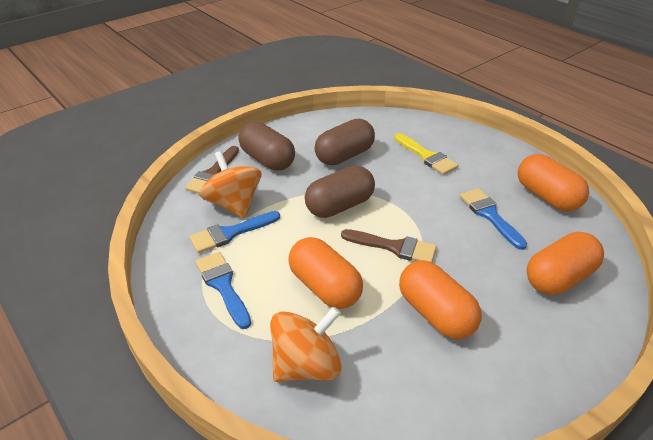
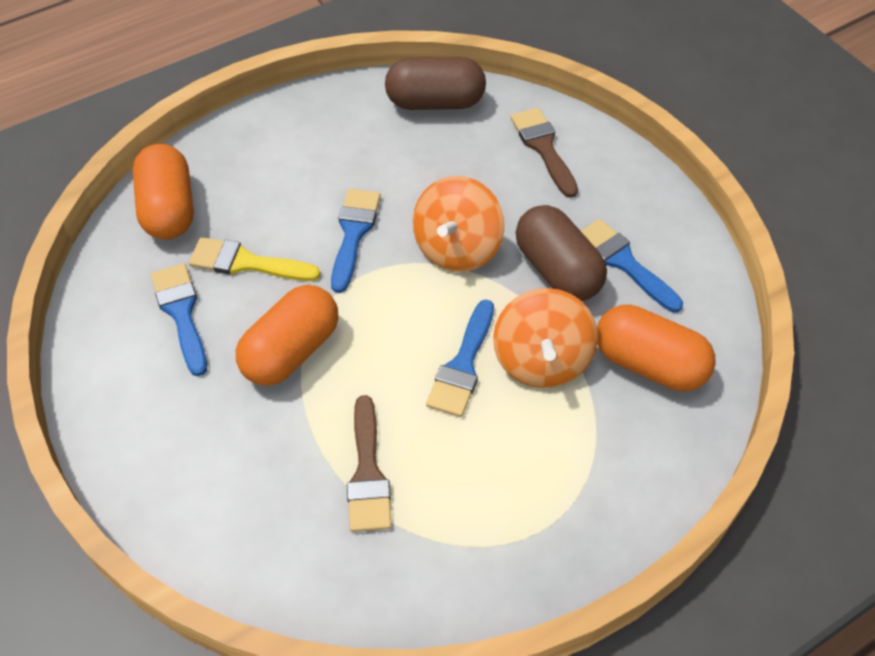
blue brush: [189,211,280,253] [195,252,251,329] [460,188,527,250] = 3 -> [151,264,207,376] [331,189,381,293] [426,300,494,417] [581,219,683,312] = 4
brown capsule: [239,121,295,170] [305,166,375,218] [314,119,375,165] = 3 -> [385,57,486,110] [516,205,607,301] = 2
orange capsule: [288,237,363,309] [399,260,482,339] [518,154,589,211] [527,232,604,295] = 4 -> [133,144,194,239] [236,285,338,385] [597,305,716,391] = 3

